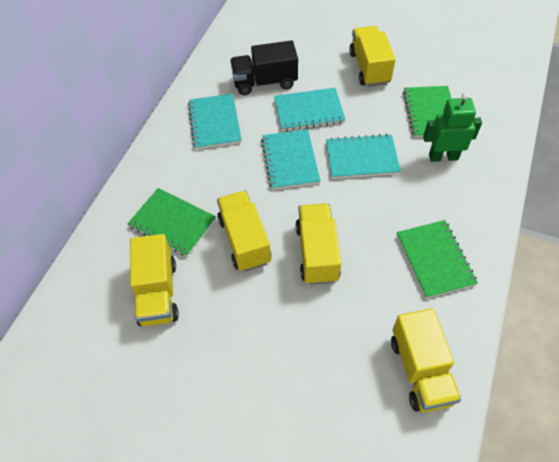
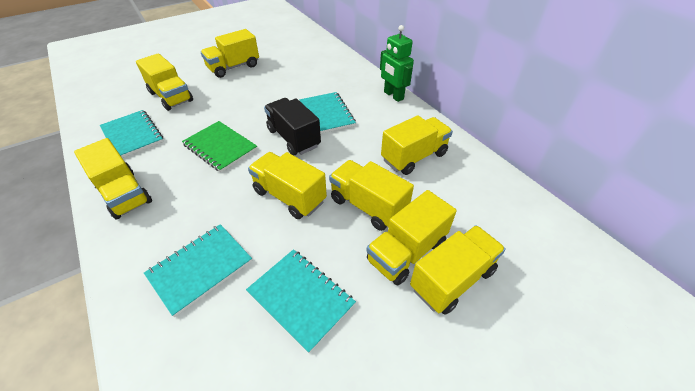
green notebook: [127,188,216,257] [397,220,478,299] [403,86,452,138] = 3 -> [182,121,257,172] = 1
yellow truck: [130,234,179,326] [217,190,271,272] [295,203,341,285] [349,26,396,87] [391,308,461,412] = 5 -> [74,138,152,219] [136,53,193,111] [201,29,259,78] [248,152,327,219] [329,160,414,231] [366,190,457,285] [381,115,453,175] [410,225,506,315] = 8

